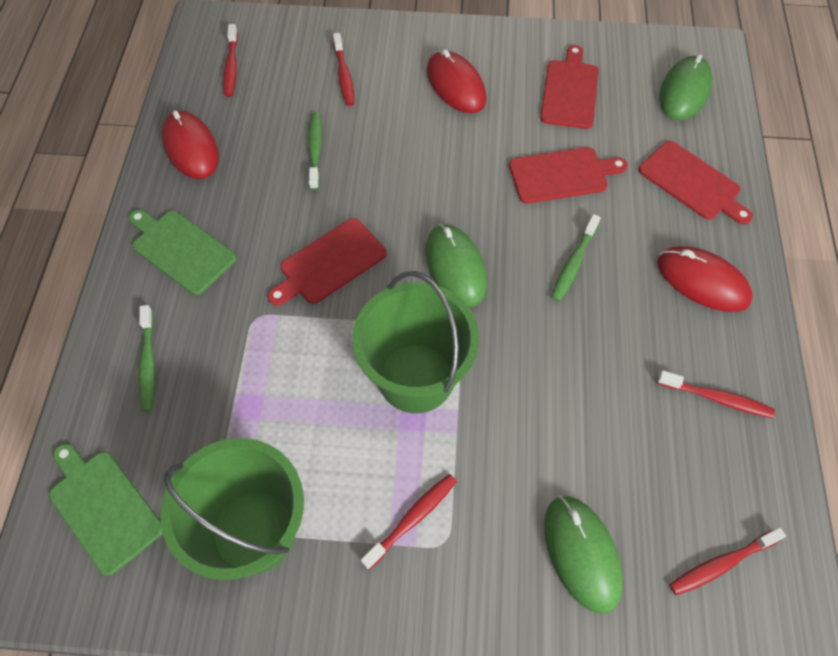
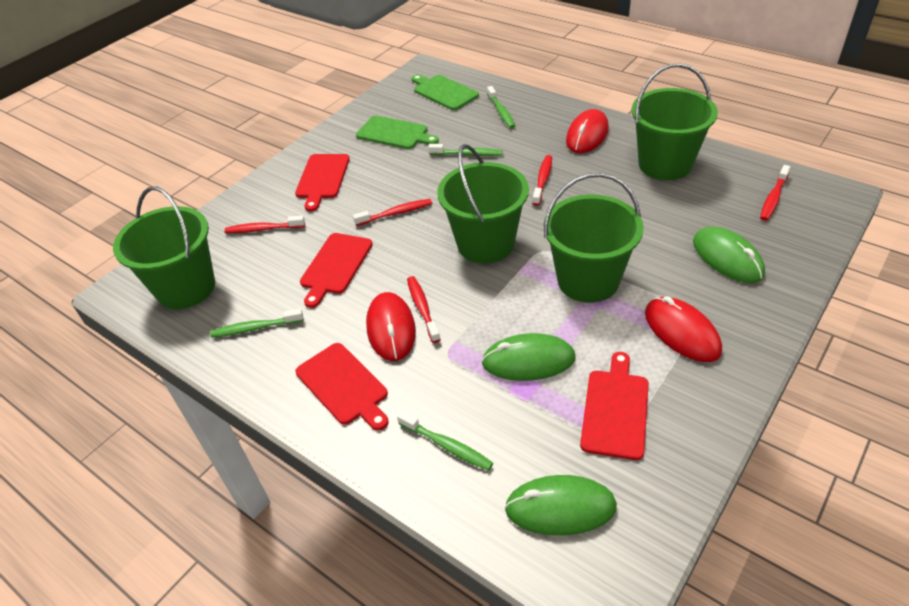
green bucket: [160,438,304,580] [352,271,479,413] = 2 -> [113,186,215,309] [437,144,529,263] [544,173,644,303] [632,63,718,180] = 4
green toothbrush: [138,305,155,412] [308,112,322,190] [551,214,601,301] = 3 -> [210,309,304,338] [397,411,493,471] [428,144,503,156] [487,86,515,128] = 4

